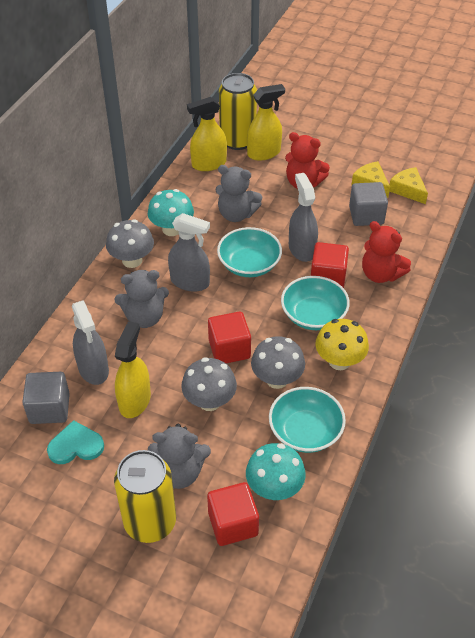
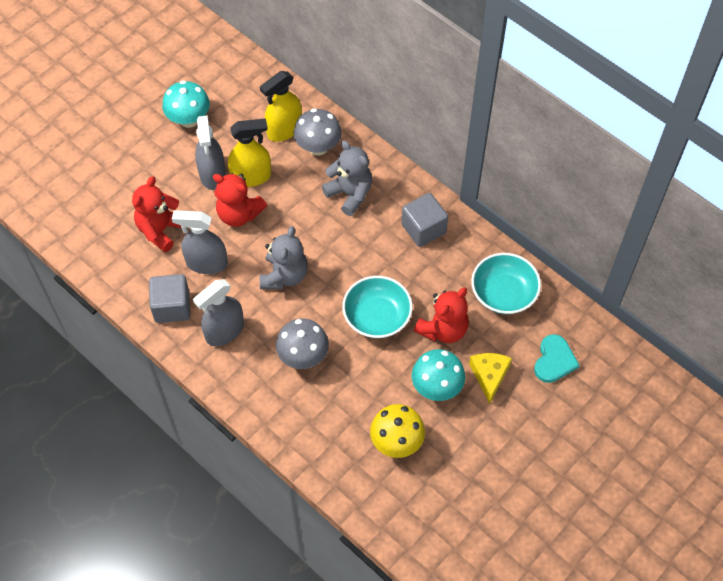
grey mushroom: [106,219,154,268] [181,357,237,411] [251,336,305,389] = 3 -> [276,319,329,369] [294,108,342,156] = 2
grey teddy bear: [114,270,169,328] [148,424,211,489] [216,165,262,222] = 3 -> [260,226,308,289] [322,140,372,216] = 2
red cube: [207,482,259,546] [208,312,251,363] [311,242,349,288] = 3 -> none = 0
red teddy bear: [285,132,330,189] [362,221,411,283] = 2 -> [132,176,181,252] [213,173,267,227] [414,287,469,343] = 3
turquoise bowl: [217,227,282,277] [269,387,346,453] [281,276,350,330] = 3 -> [342,276,413,338] [471,253,541,314] = 2
yellow can: [114,450,176,543] [219,73,257,150] = 2 -> none = 0
yellow cheese: [351,161,390,198] [389,167,428,204] = 2 -> [469,353,512,404] = 1
yellow spray bottle: [115,321,151,418] [187,97,227,171] [247,84,285,161] = 3 -> [228,118,271,187] [260,71,302,142] = 2

